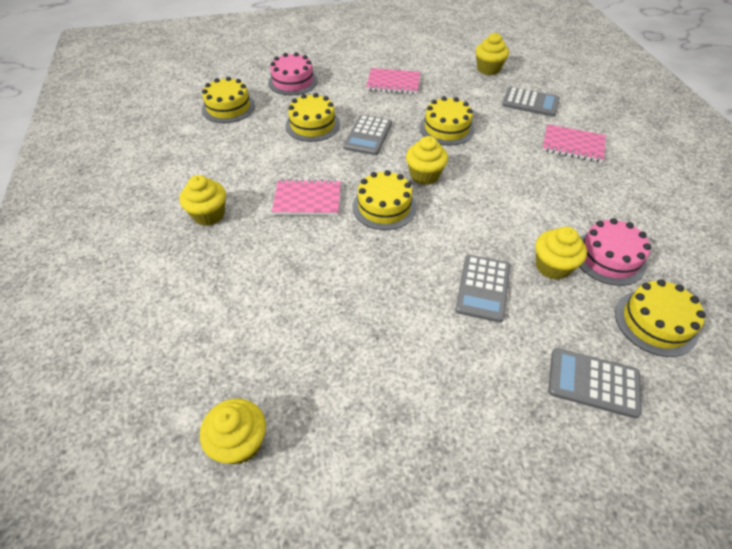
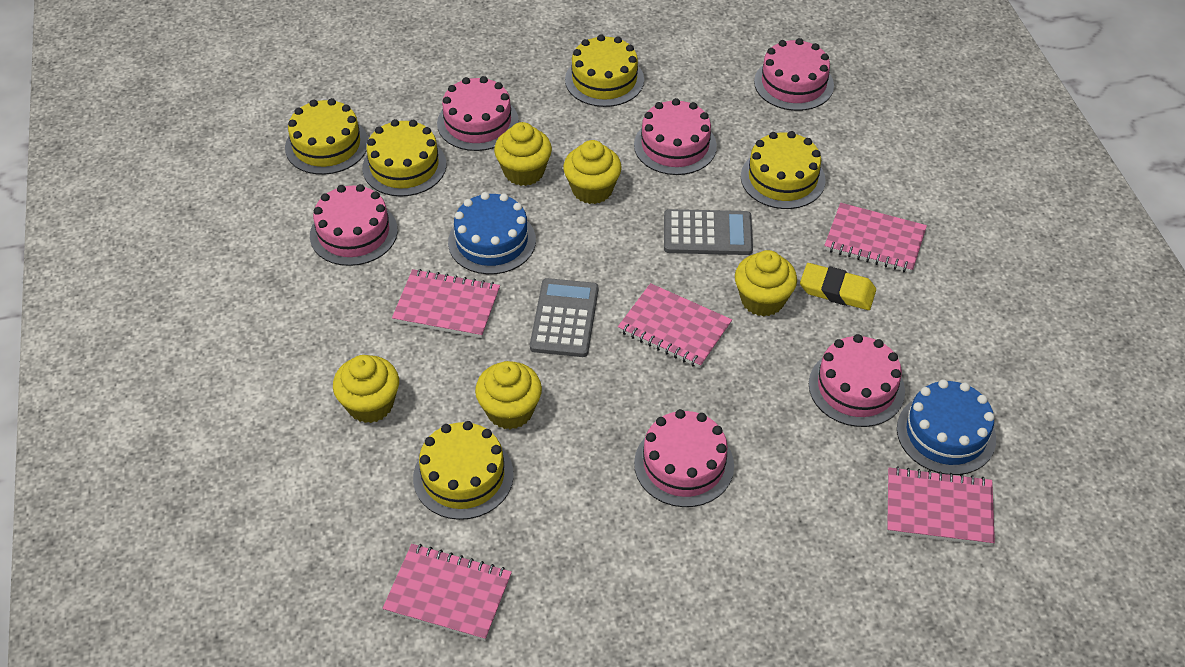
blue cake: none = 0 -> [448,192,536,274] [897,379,996,475] = 2
grey calculator: [344,115,392,155] [455,255,510,323] [502,87,560,117] [548,348,641,419] = 4 -> [530,278,598,357] [664,209,753,255] = 2
pink cake: [268,52,318,95] [579,218,651,286] = 2 -> [310,184,398,266] [437,76,519,151] [634,98,717,175] [634,409,734,507] [754,38,834,111] [809,334,905,427] = 6
pink notebook: [272,179,341,216] [366,68,420,94] [542,124,606,163] = 3 -> [382,544,512,641] [392,269,500,338] [618,283,732,368] [824,203,927,273] [887,466,995,546] = 5
yellow eraser: none = 0 -> [800,263,876,310] = 1

